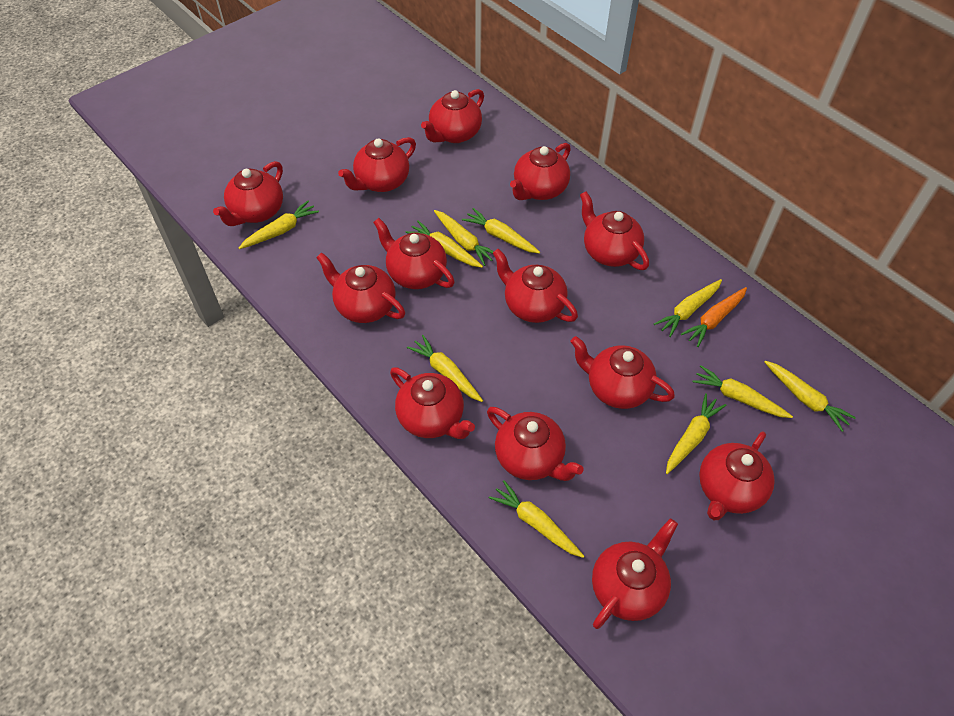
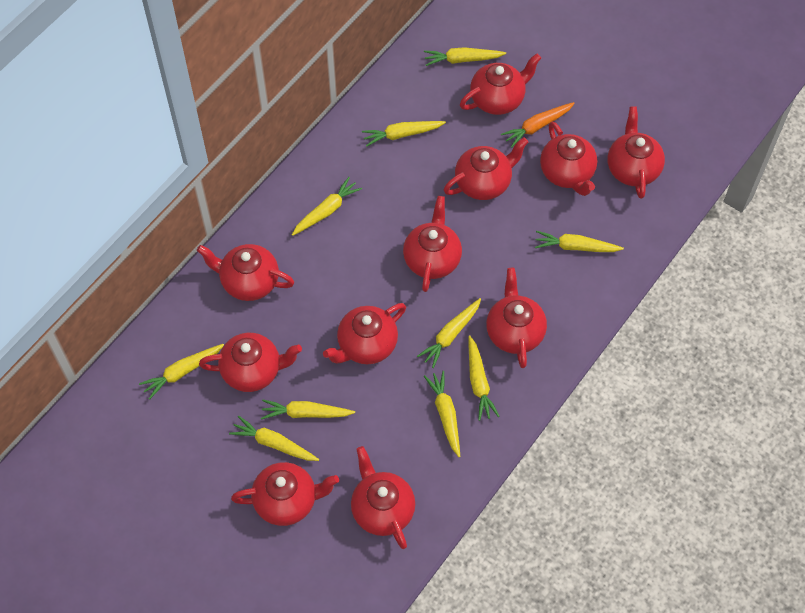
red teapot: [213,161,283,226] [316,252,405,323] [338,137,416,192] [373,218,455,289] [390,367,475,439] [421,89,484,143] [487,407,584,481] [493,249,578,323] [510,143,571,200] [570,336,675,409] [580,191,649,270] [592,519,678,629] [699,432,775,520] = 13 -> [197,244,294,301] [199,333,302,392] [231,462,339,526] [323,303,406,364] [351,446,415,549] [403,196,462,292] [444,137,528,200] [460,54,541,115] [486,268,547,368] [540,121,597,196] [608,106,665,199] = 11

